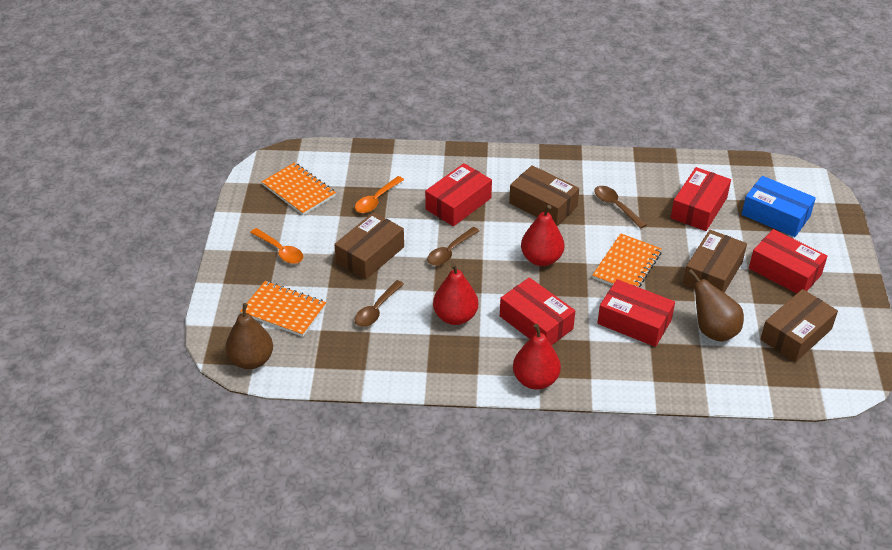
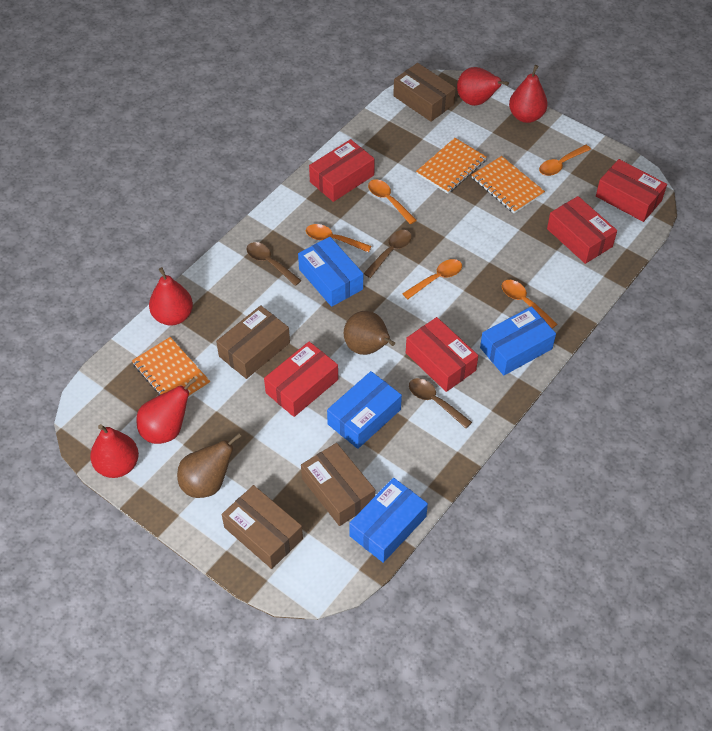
blue box: [742,176,816,237] = 1 -> [298,237,363,307] [327,371,402,449] [349,478,428,563] [480,306,556,375] = 4
orange spoon: [250,228,303,264] [355,176,404,213] = 2 -> [306,224,372,253] [368,179,416,224] [402,259,462,300] [502,280,557,329] [539,145,591,176] = 5
red pear: [433,263,478,325] [513,324,561,390] [521,205,564,266] = 3 -> [90,424,139,478] [136,377,197,444] [149,267,193,326] [457,67,509,106] [509,65,548,123] = 5

